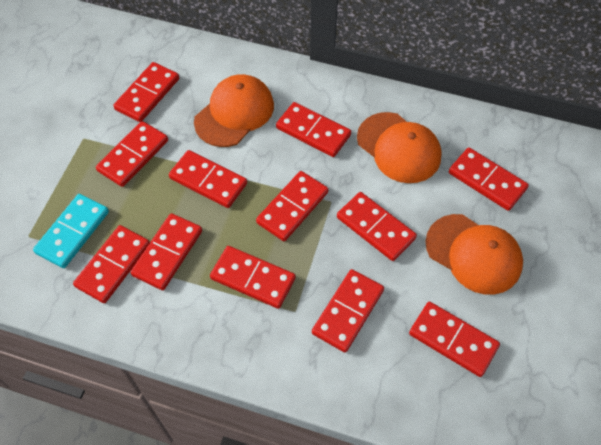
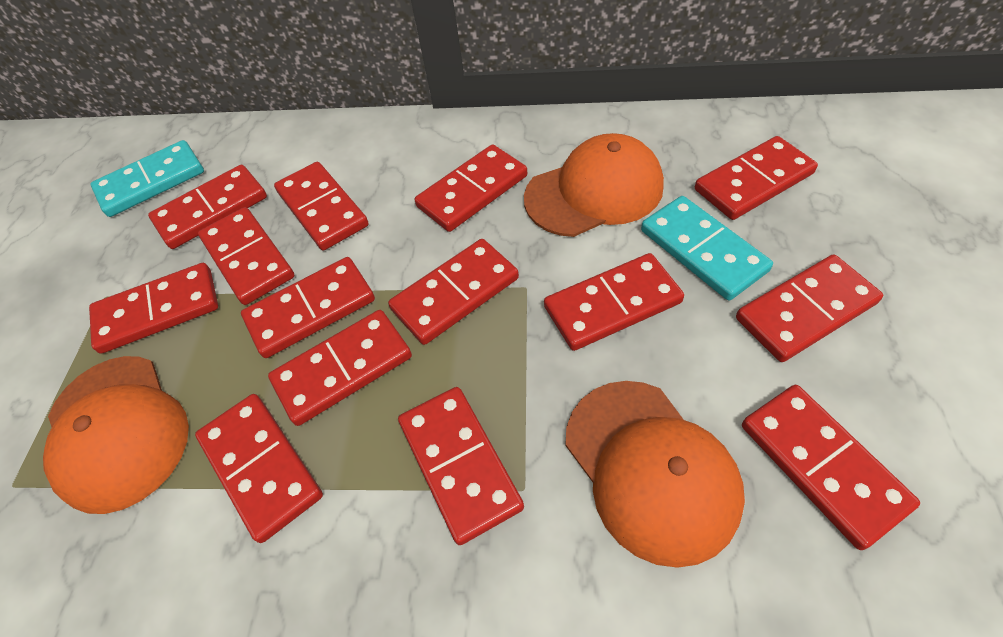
red domino: [73,225,150,303] [96,121,168,187] [113,62,179,122] [130,213,202,290] [169,150,247,208] [210,246,296,309] [256,171,329,241] [276,102,351,157] [312,269,384,353] [337,192,417,261] [409,302,500,377] [449,148,529,211] = 12 -> [89,263,218,354] [148,165,267,249] [195,394,323,543] [198,207,295,305] [241,257,375,358] [268,310,412,426] [274,162,369,250] [388,239,519,345] [398,387,524,545] [415,144,527,232] [544,253,684,351] [695,136,818,220] [736,254,883,362] [742,385,920,550] = 14
turquoise domino: [33,194,109,268] = 1 -> [90,140,204,217] [641,196,773,300] = 2

